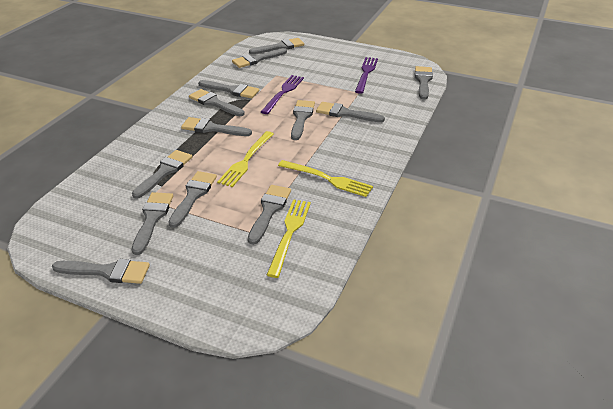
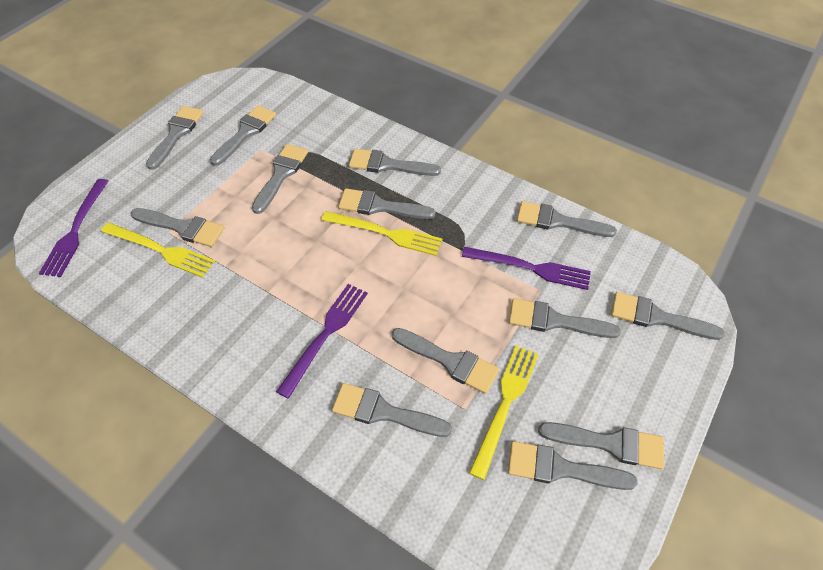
purple fork: [261,75,304,114] [355,57,378,94] = 2 -> [39,179,109,277] [276,284,368,399] [462,247,591,290] = 3

